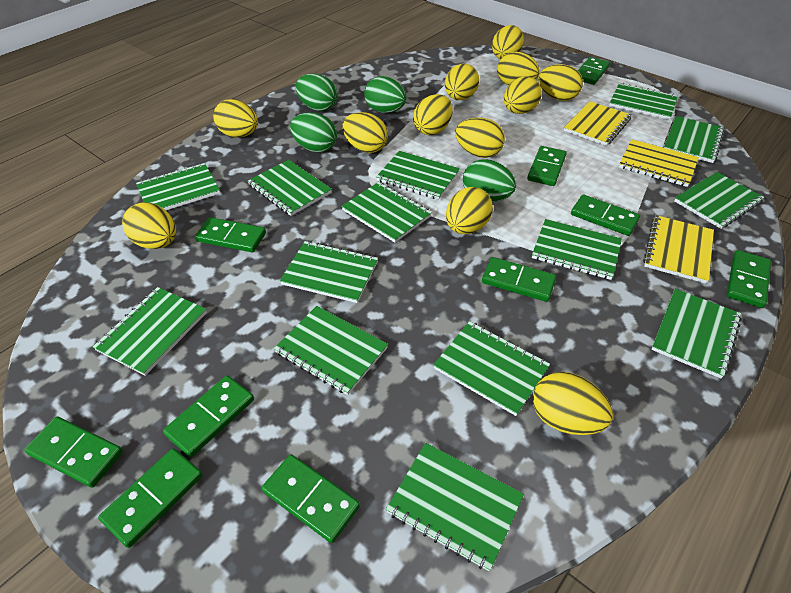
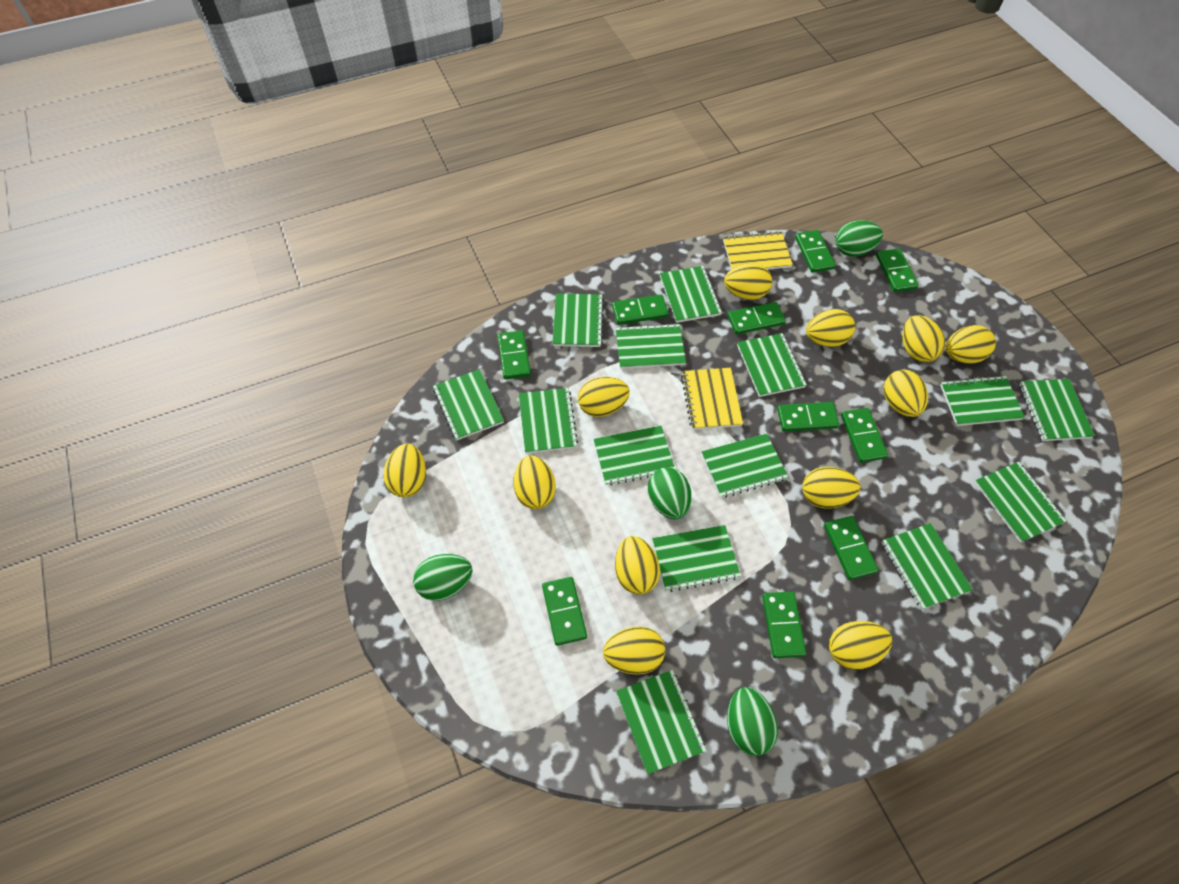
yellow notebook: [564,101,632,146] [619,139,699,187] [643,215,714,284] = 3 -> [681,368,743,430] [723,231,793,270] = 2

